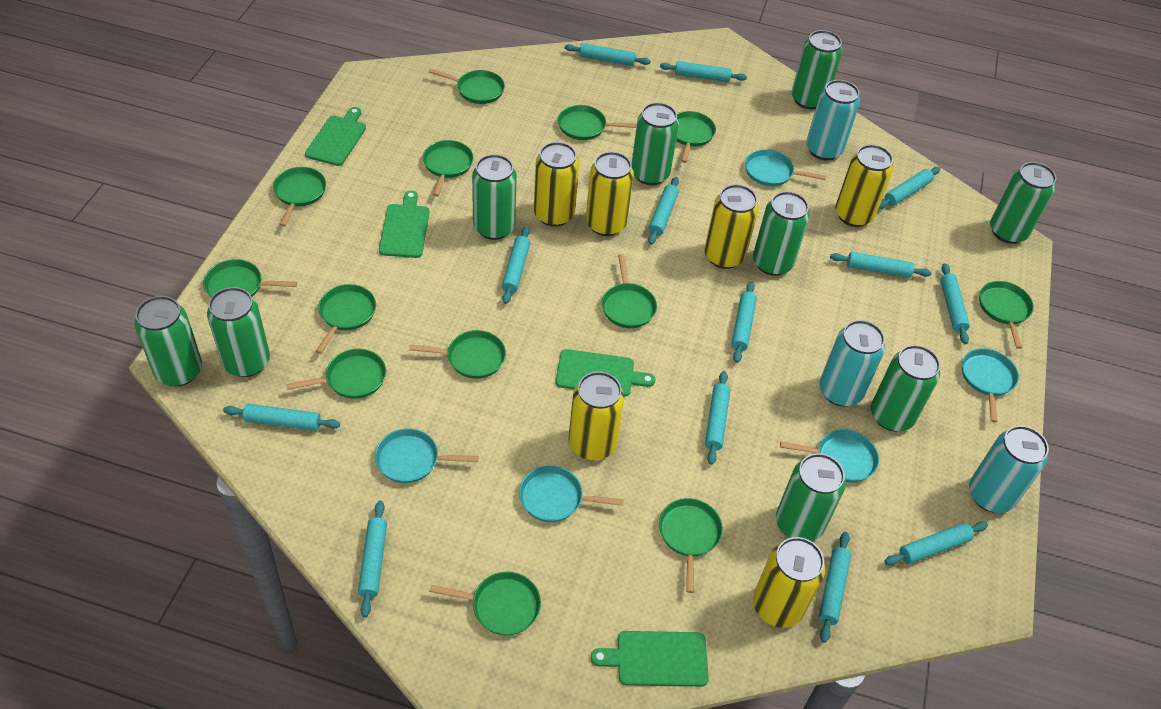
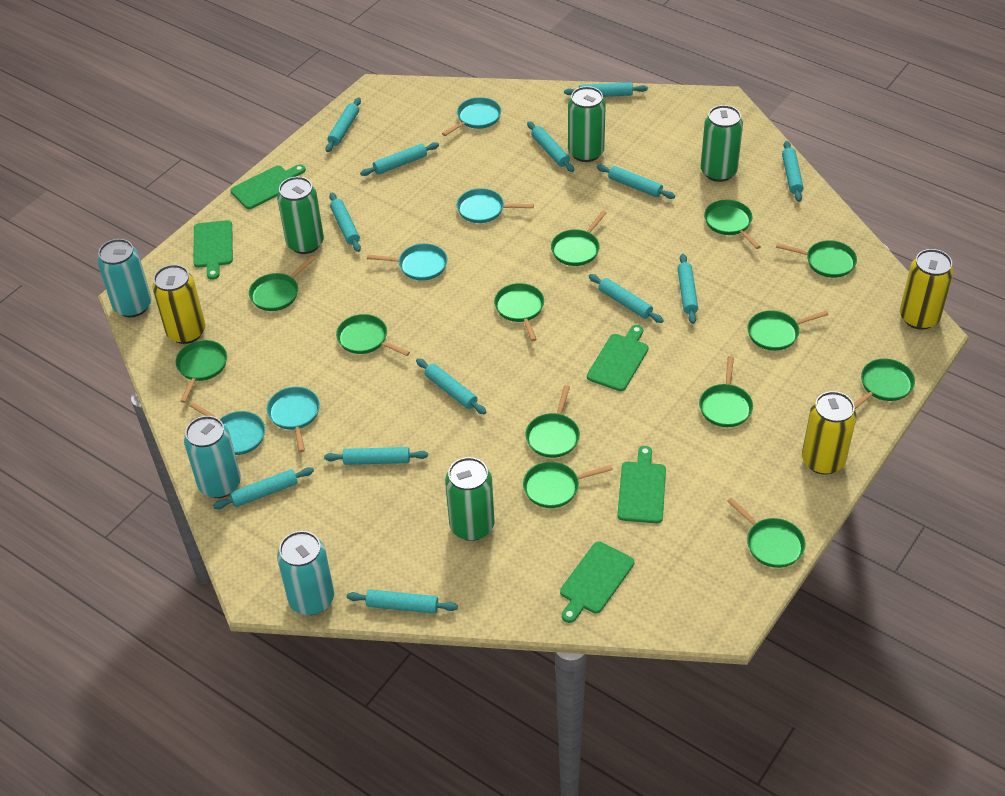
green can: [134,296,202,387] [207,287,270,377] [472,154,517,240] [631,102,679,185] [753,191,810,276] [776,453,846,541] [791,30,842,109] [871,345,940,432] [990,162,1057,244] = 9 -> [277,176,324,254] [445,457,494,541] [568,86,606,162] [701,105,743,182] = 4
green cutting board: [305,107,366,166] [379,191,429,258] [556,349,655,397] [591,631,709,687] = 4 -> [193,220,233,280] [231,164,306,209] [560,542,634,623] [587,325,649,391] [617,446,666,523] = 5
yellow can: [534,142,579,227] [568,372,624,460] [586,152,634,236] [704,184,759,269] [753,537,825,628] [835,144,893,227] = 6 -> [152,265,205,344] [802,391,857,475] [900,249,954,330] = 3

